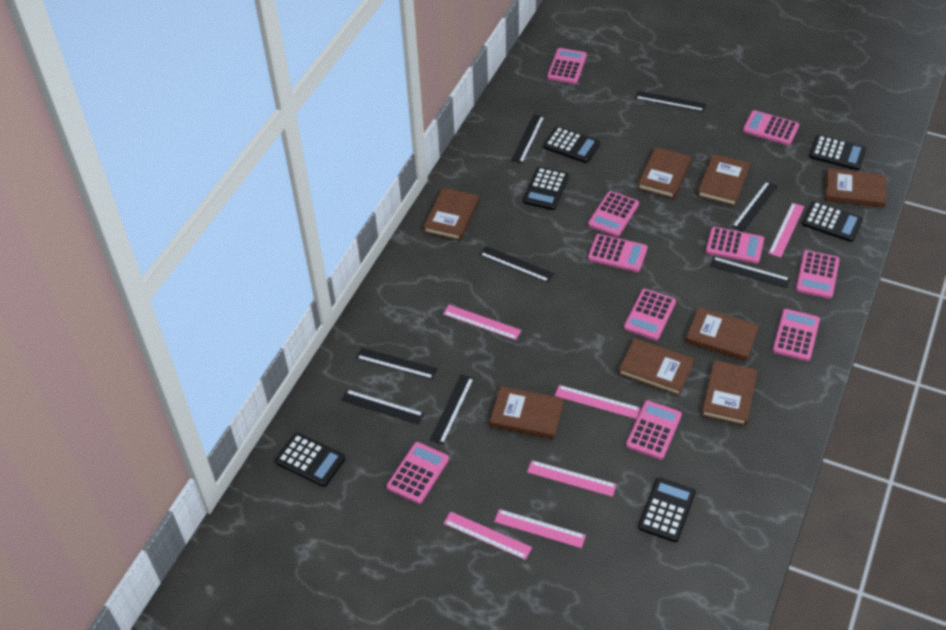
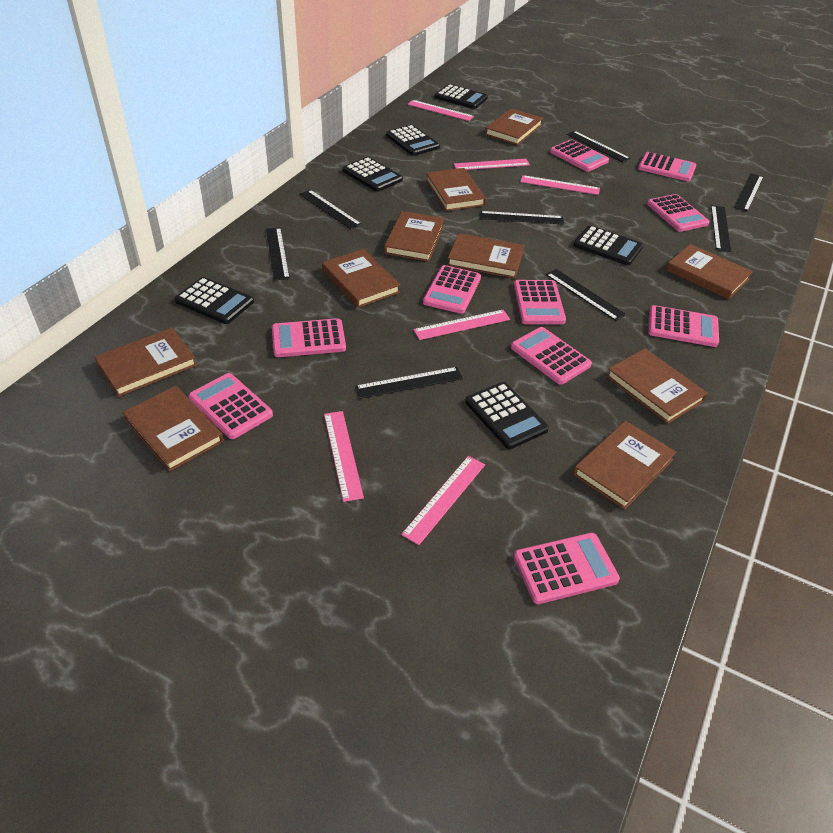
brown book: [423,188,479,241] [490,386,564,439] [619,338,694,396] [637,147,692,199] [685,307,759,361] [697,154,750,206] [701,360,758,426] [825,168,886,208] = 8 -> [94,328,197,397] [122,386,224,472] [322,249,400,308] [384,211,445,262] [426,168,486,211] [447,233,524,279] [485,108,543,145] [573,421,677,510] [606,348,708,424] [666,244,753,299] = 10

